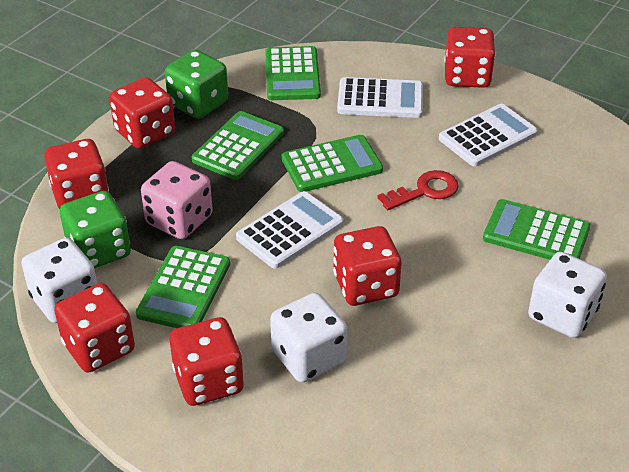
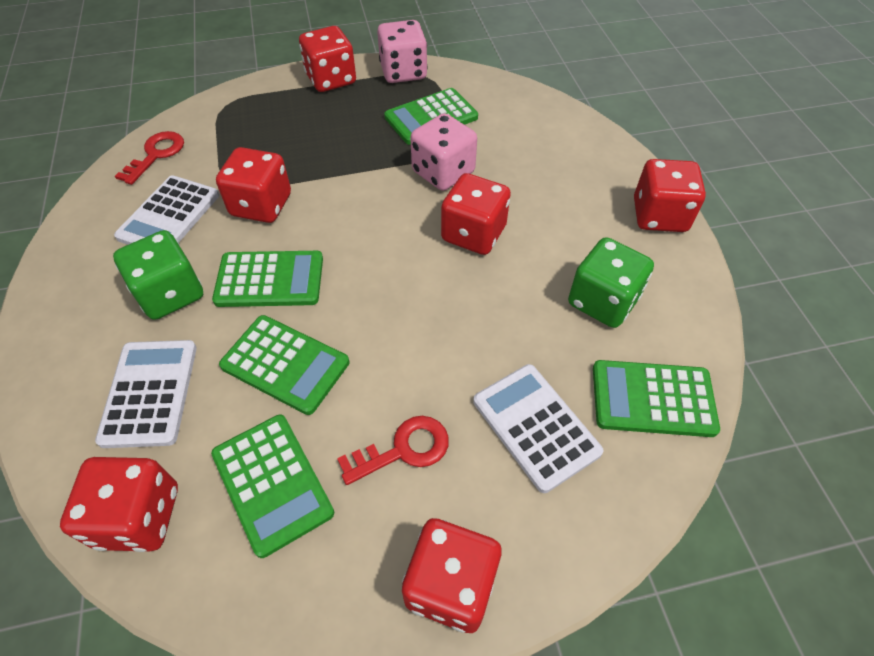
pink dice: [141,161,213,239] = 1 -> [377,20,428,83] [410,113,477,191] = 2
red key: [377,170,459,210] = 1 -> [115,131,184,185] [337,416,449,485] = 2
white dice: [21,238,97,323] [270,293,348,383] [528,252,607,338] = 3 -> none = 0

